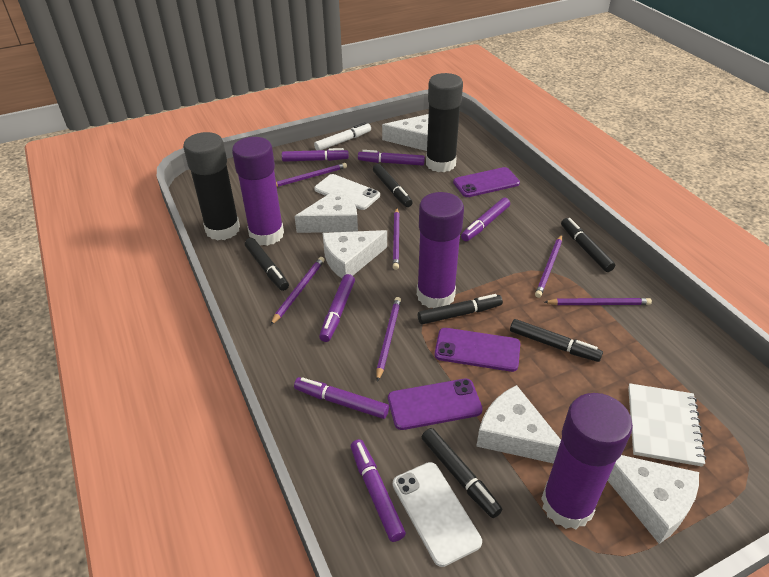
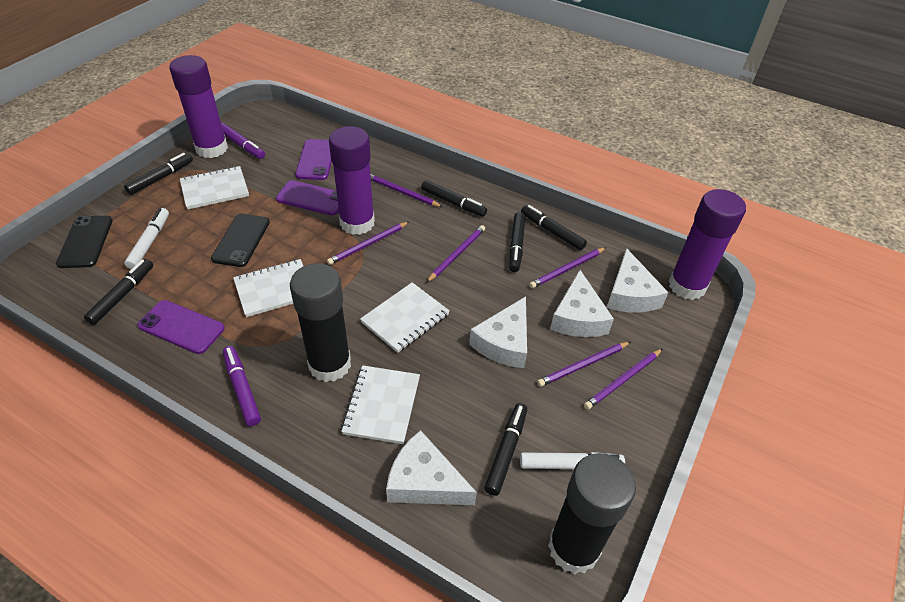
black phone: none = 0 -> [56,216,113,268] [211,214,270,267] = 2
purple marker: [282,148,349,162] [294,377,389,419] [319,274,355,342] [351,439,406,542] [358,150,425,166] [461,198,510,241] = 6 -> [221,123,265,159] [223,346,261,426] = 2
white cheese: [295,188,358,233] [323,230,387,278] [382,114,429,151] [476,385,561,464] [607,455,699,544] = 5 -> [386,430,477,505] [469,297,527,368] [550,270,614,337] [607,248,669,312] = 4
white marker: [314,122,371,150] = 1 -> [124,208,169,269] [520,452,625,469] = 2
white notebook: [628,383,706,466] = 1 -> [180,166,249,210] [233,259,303,317] [341,365,420,444] [360,282,450,353] = 4
white phone: [314,174,380,210] [393,462,482,567] = 2 -> none = 0

